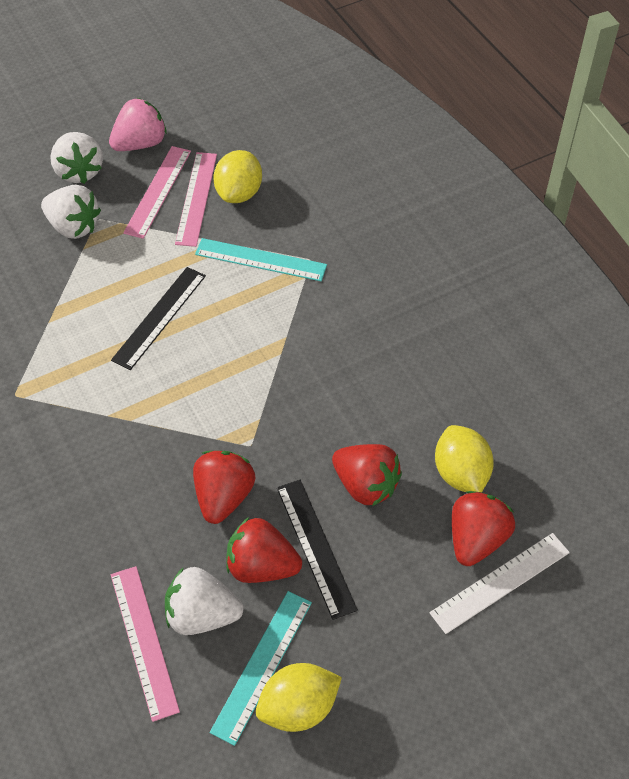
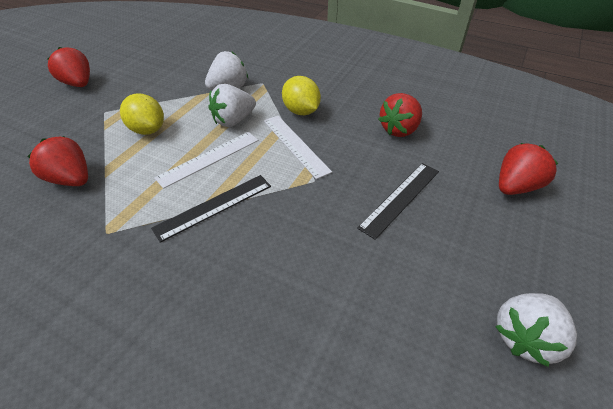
pink ruler: [111,566,180,722] [123,146,191,239] [175,152,217,247] = 3 -> none = 0
pink strawberry: [109,98,167,151] = 1 -> none = 0
turquoise ruler: [195,238,327,281] [210,591,312,746] = 2 -> none = 0
white ruler: [429,533,570,634] = 1 -> [154,132,258,189] [264,116,332,179] = 2
yellow lemon: [213,150,262,203] [256,663,342,732] [435,425,494,493] = 3 -> [120,94,164,135] [282,76,321,115] = 2

